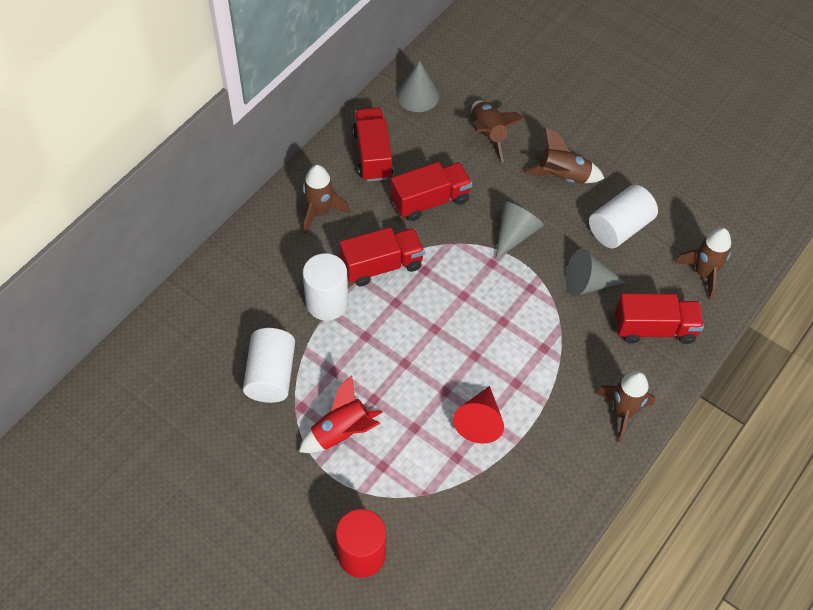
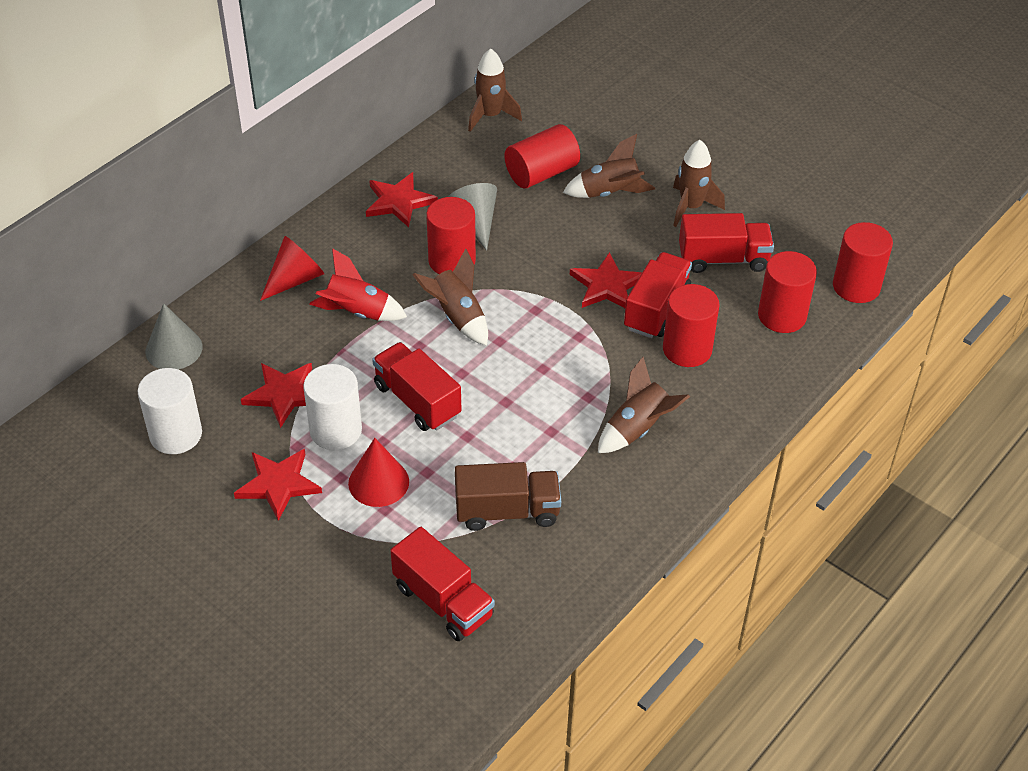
brown truck: none = 0 -> [455,462,561,531] = 1
grey cone: [397,61,439,112] [495,201,544,260] [566,249,625,296] = 3 -> [145,303,203,369] [448,183,497,251] = 2
red cone: [453,386,504,444] = 1 -> [260,236,324,301] [348,438,409,507] = 2
red cylinder: [336,509,386,578] = 1 -> [426,197,476,274] [504,124,580,189] [663,284,720,367] [758,251,817,333] [833,222,893,303] = 5
red star: none = 0 -> [234,449,322,521] [241,363,312,428] [366,172,438,227] [570,252,642,308] = 4
white cylinder: [243,328,295,403] [303,253,348,321] [589,185,658,248] = 3 -> [138,368,202,454] [303,364,362,450] = 2

